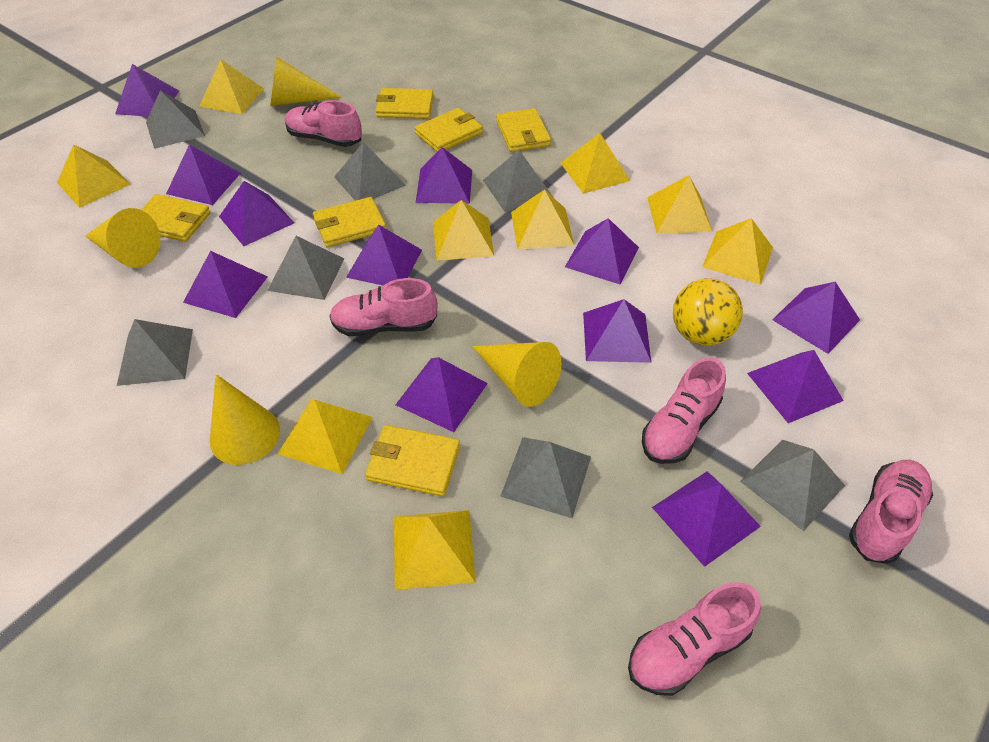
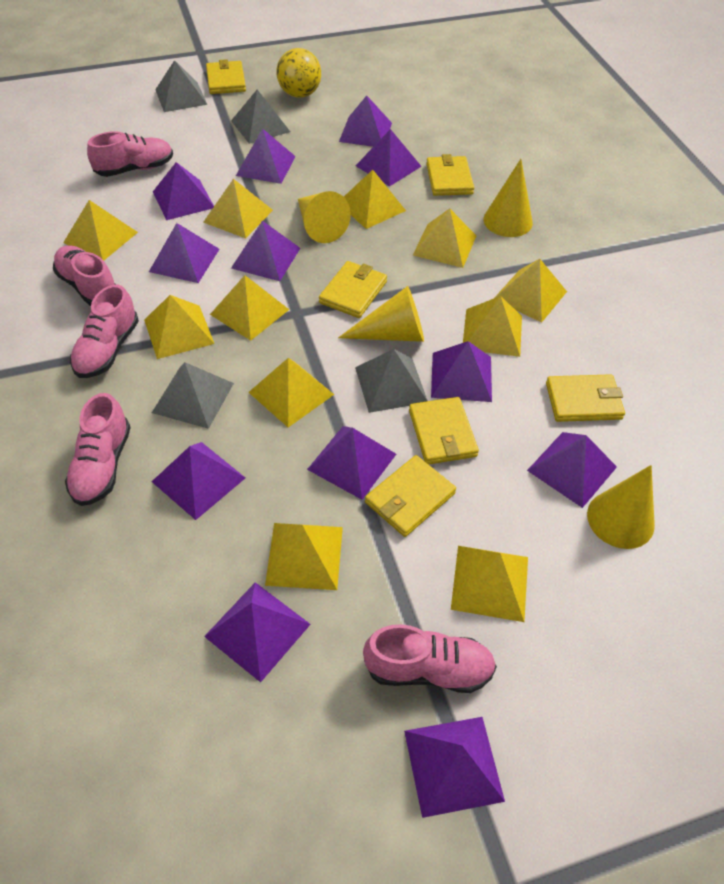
grey pyramid: [117,319,193,386] [146,90,205,149] [267,236,344,300] [334,142,406,201] [483,150,553,212] [500,437,591,518] [740,440,845,531] = 7 -> [152,362,234,429] [155,60,207,112] [231,90,290,144] [355,349,428,413] = 4
yellow pyramid: [57,144,131,208] [199,59,264,114] [278,399,373,474] [394,510,475,590] [433,200,494,261] [511,189,574,250] [561,133,630,194] [647,175,712,234] [702,218,773,285] = 9 -> [63,200,138,261] [144,295,214,359] [203,179,273,238] [210,275,289,341] [248,358,334,427] [265,523,343,590] [344,170,406,229] [413,208,476,268] [451,546,528,622] [463,296,522,357] [495,259,567,323] = 11

